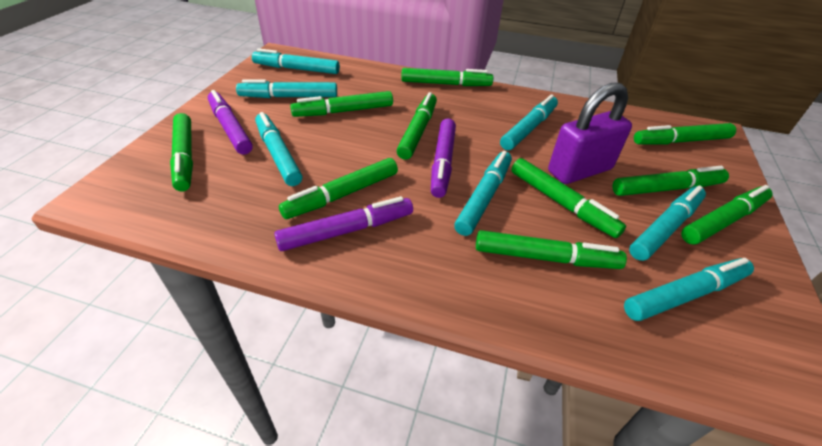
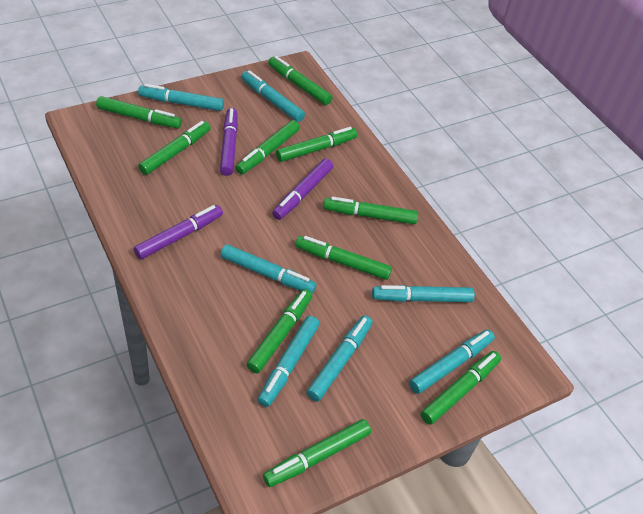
purple padlock: [548,83,632,184] = 1 -> none = 0

